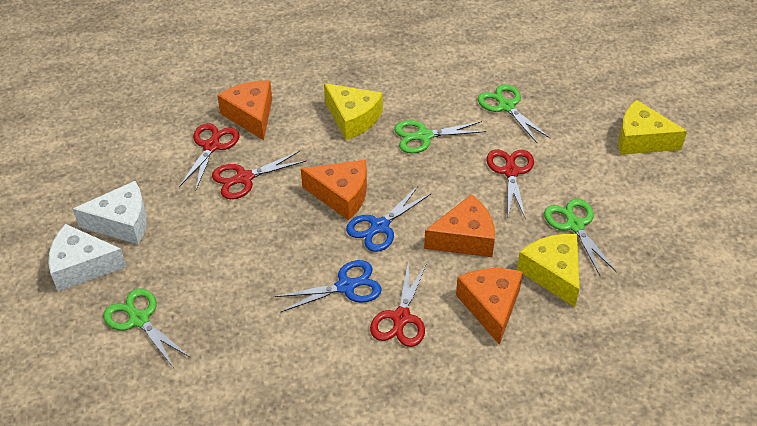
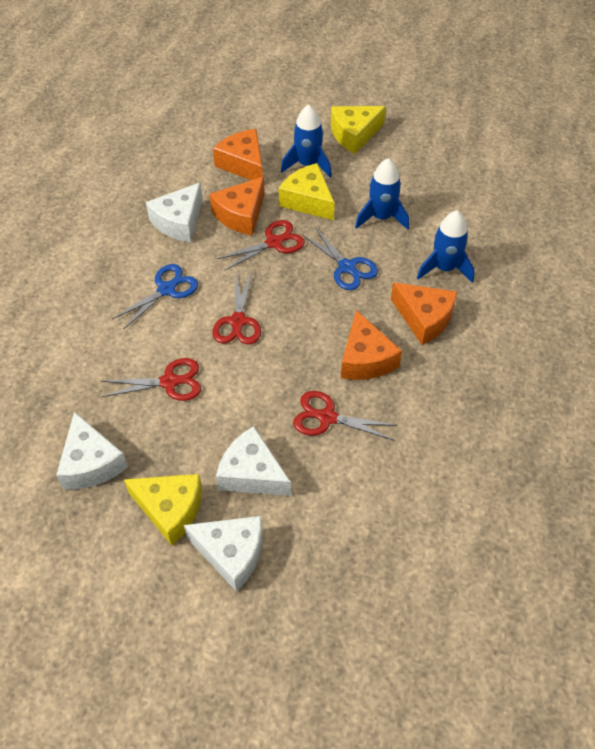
blue rocket: none = 0 -> [281,105,332,178] [355,158,409,230] [417,210,475,283] = 3
green scissors: [103,288,191,368] [394,120,486,153] [478,84,550,143] [544,199,617,275] = 4 -> none = 0
white cheese: [48,224,127,292] [73,181,147,245] = 2 -> [56,412,128,489] [146,183,203,242] [184,516,262,592] [216,426,291,496] = 4

